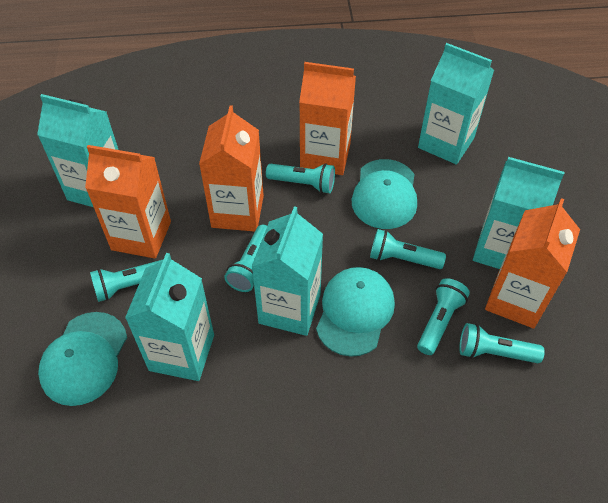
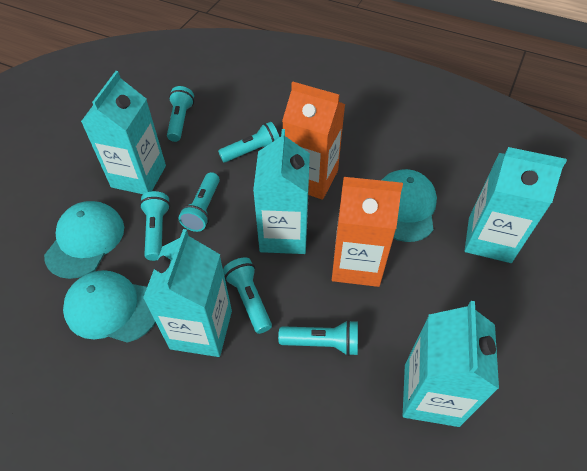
orange carton: [85,145,171,259] [199,105,264,232] [299,62,356,175] [485,198,580,328] = 4 -> [282,81,345,200] [332,177,403,287] = 2

